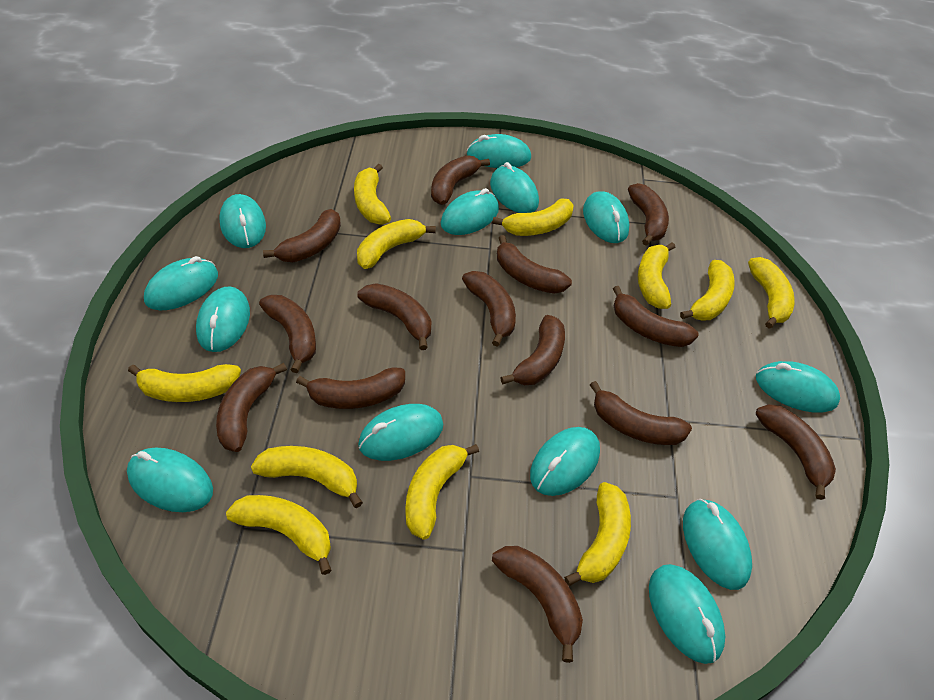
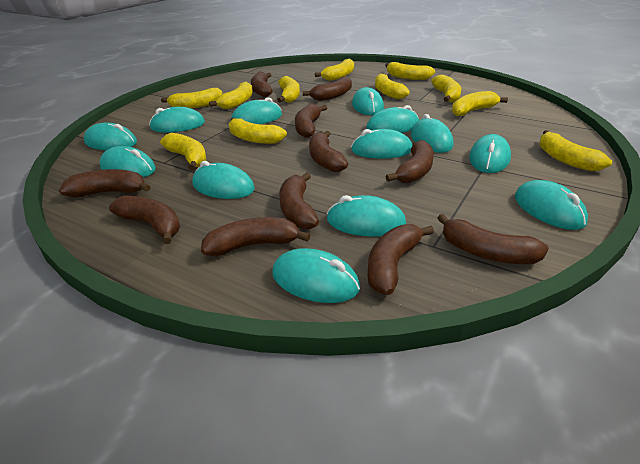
brown banana: [216,363,287,452] [259,295,316,373] [263,209,341,262] [296,367,405,409] [357,283,432,350] [431,155,490,205] [462,271,516,347] [492,546,583,663] [497,235,572,294] [500,315,565,385] [590,381,692,445] [613,286,699,347] [628,183,669,246] [756,404,836,500] = 14 -> [59,169,150,197] [109,196,180,244] [201,217,311,256] [251,72,273,97] [279,172,319,229] [295,104,327,138] [303,76,352,101] [309,131,348,172] [367,224,434,295] [386,140,434,183] [438,214,549,264] = 11

